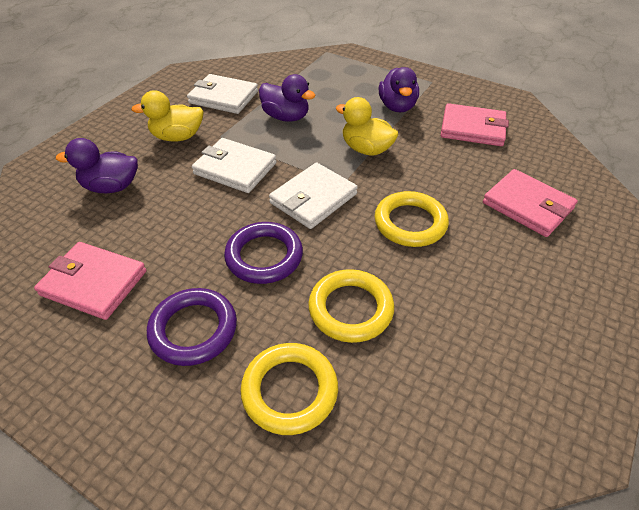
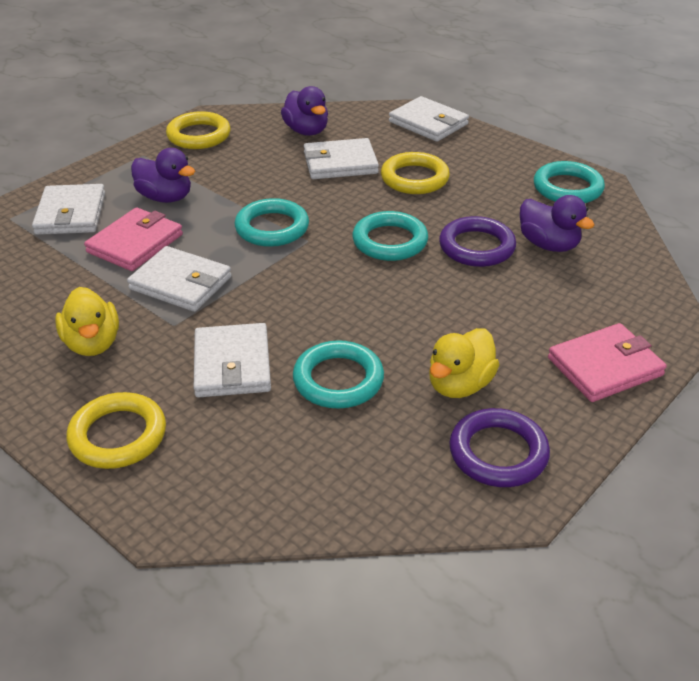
pink wallet: [34,242,146,320] [441,103,509,146] [483,169,578,237] = 3 -> [84,207,183,271] [548,323,667,402] = 2
turquoise ring: none = 0 -> [235,198,309,247] [293,340,384,408] [352,211,428,261] [534,161,605,203] = 4
white wallet: [187,74,258,114] [192,138,276,193] [269,162,358,229] = 3 -> [32,184,105,235] [127,246,232,312] [194,323,271,398] [304,138,379,179] [389,96,469,142] = 5

